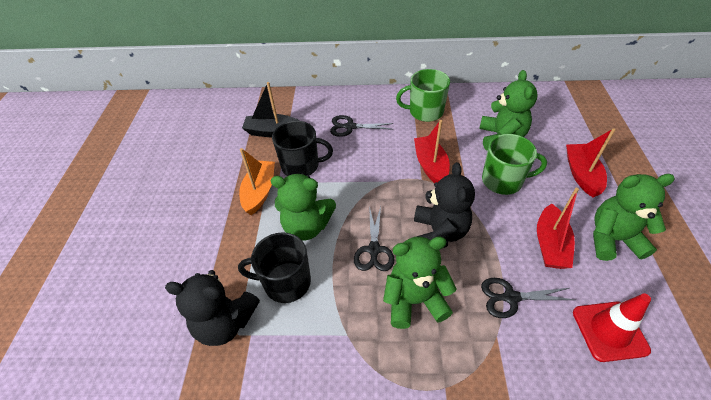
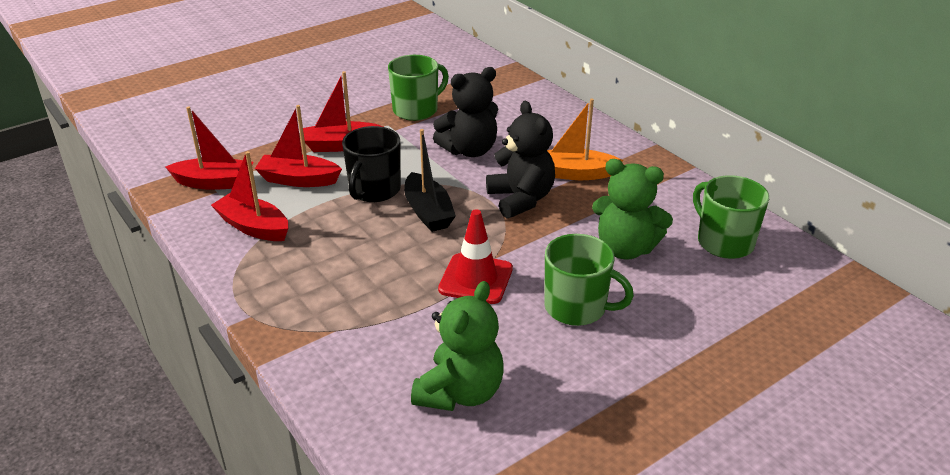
black mug: [238,232,311,303] [272,121,333,176] = 2 -> [342,126,401,202] = 1
black scissors: [330,115,394,137] [354,206,394,271] [481,278,575,318] = 3 -> none = 0
green mug: [396,69,450,122] [482,134,547,195] = 2 -> [388,55,449,121] [544,234,634,326] [693,175,769,259] = 3
green teddy bear: [271,174,336,241] [383,237,456,329] [479,70,538,151] [593,174,675,261] = 4 -> [411,281,504,411] [592,159,673,260] = 2
red boat: [414,120,450,183] [537,188,579,269] [566,128,615,197] = 3 -> [166,106,253,190] [211,151,288,241] [255,105,342,187] [303,71,383,152] = 4

